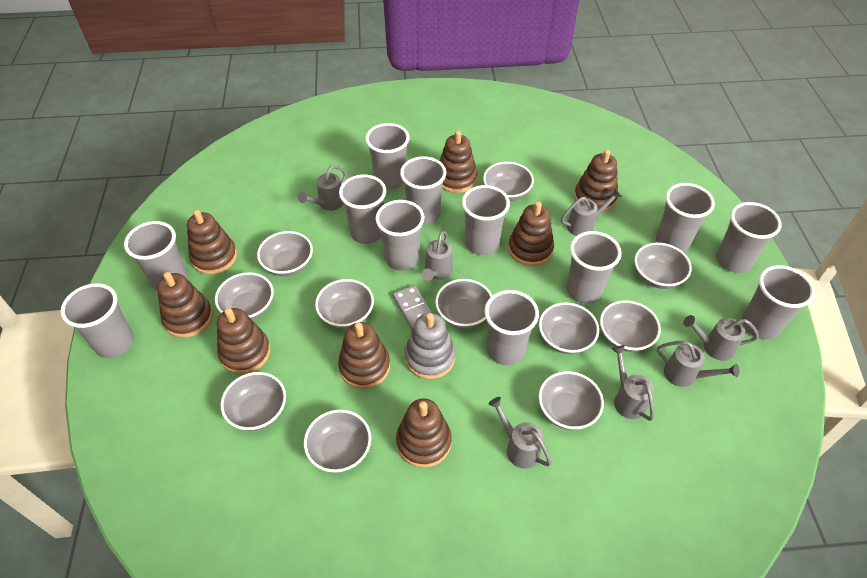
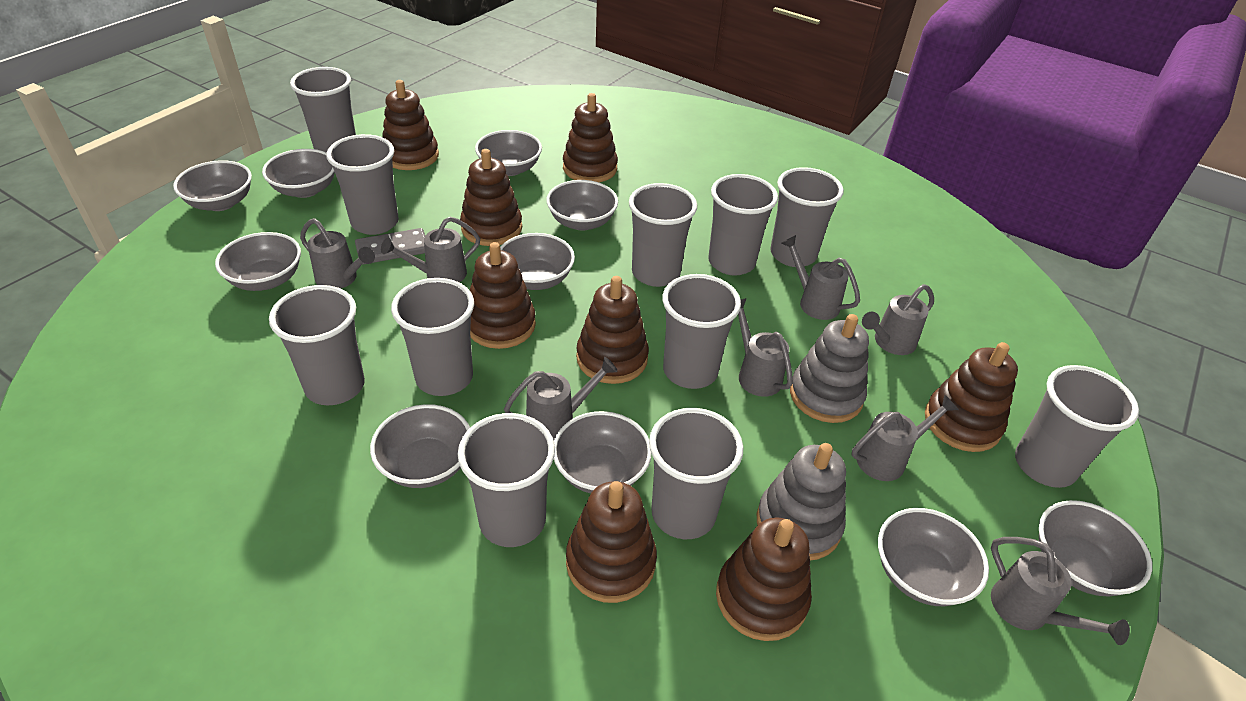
grey bowl: [215,272,274,320] [221,372,286,431] [257,231,313,276] [304,410,371,472] [315,279,374,329] [435,279,492,328] [483,162,534,201] [539,302,599,354] [539,371,604,430] [600,300,661,352] [634,243,692,289] = 11 -> [173,160,252,211] [215,232,301,291] [262,149,335,198] [370,404,470,488] [475,130,542,176] [500,233,575,290] [546,180,618,231] [554,411,652,494] [878,508,989,606] [1039,500,1152,597] = 10
grey cup: [61,283,134,358] [124,221,188,292] [339,175,386,244] [365,123,409,190] [376,200,424,271] [400,156,446,225] [462,185,510,255] [484,290,539,365] [566,231,621,304] [656,183,715,252] [716,202,781,273] [742,265,815,339] = 12 -> [269,285,365,405] [290,67,356,153] [326,134,399,235] [391,278,474,396] [458,413,555,547] [629,183,697,287] [649,408,744,539] [662,274,741,389] [708,174,778,276] [770,167,844,267] [1015,365,1139,488] = 11
grey stacking toy: [404,313,456,379] = 1 -> [757,443,846,560] [790,314,869,423] = 2
grey watering can: [298,165,347,211] [422,231,453,281] [488,397,552,468] [561,189,622,236] [611,345,654,421] [657,341,739,387] [683,315,759,361] = 7 -> [300,218,375,289] [381,217,480,282] [504,357,618,440] [738,298,793,397] [782,235,860,320] [852,395,959,481] [862,284,934,355] [991,537,1130,645] = 8

